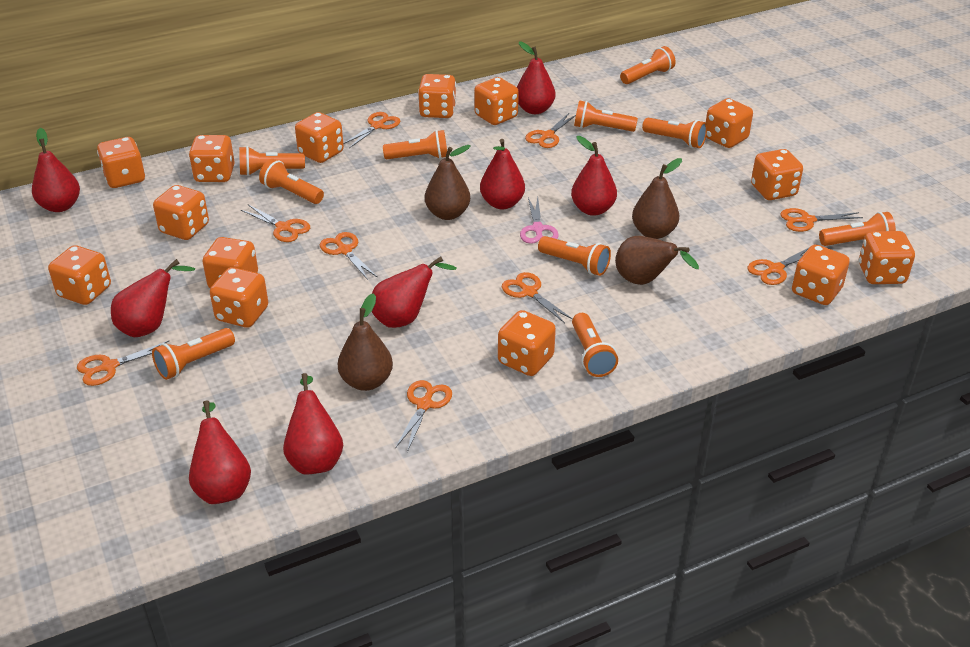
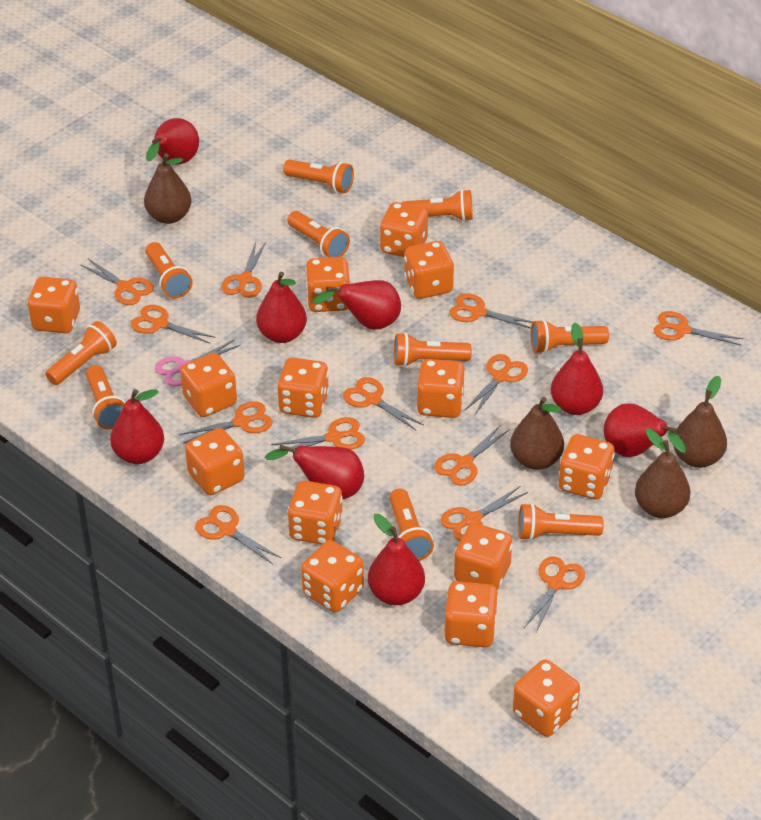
orange scissors: [77,341,169,386] [241,205,310,242] [320,232,378,280] [343,112,400,148] [395,380,452,452] [502,272,572,323] [525,112,576,148] [748,247,810,285] [781,208,863,232] = 9 -> [80,259,154,305] [131,305,216,344] [180,401,272,443] [195,505,281,564] [221,242,266,298] [271,417,365,450] [343,377,423,431] [434,425,510,486] [440,486,528,541] [449,294,533,329] [464,354,528,416] [524,557,585,634] [654,311,743,345] = 13

